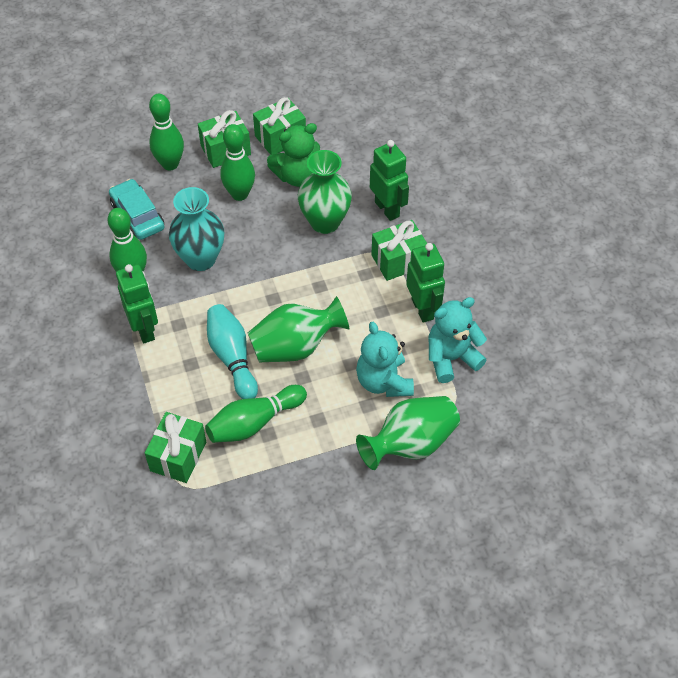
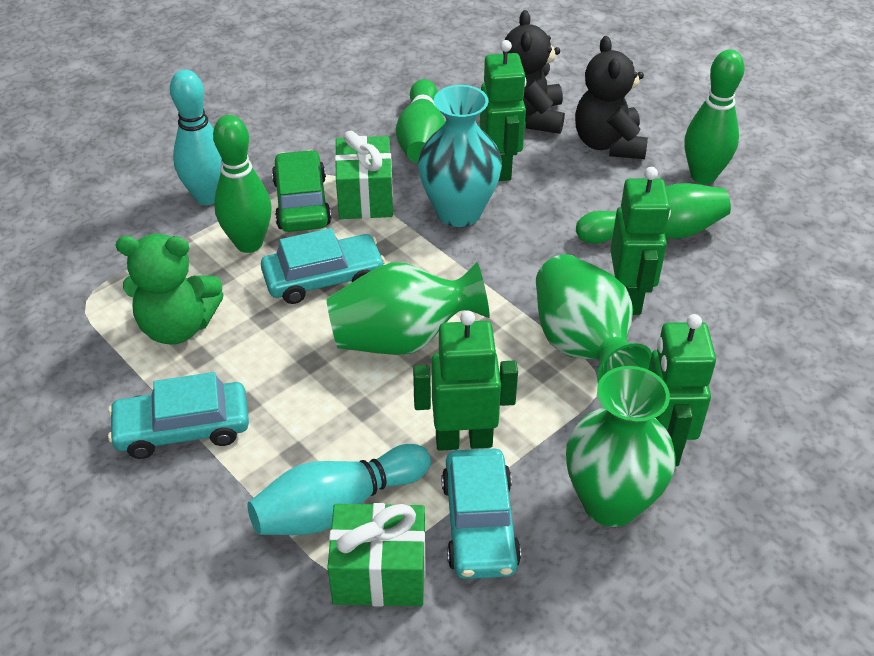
black teddy bear: none = 0 -> [503,10,565,134] [575,36,648,159] = 2
green car: none = 0 -> [272,150,331,232] = 1
green gift: [145,412,206,483] [198,110,251,168] [253,97,306,155] [371,220,427,281] = 4 -> [327,503,426,606] [335,131,393,219] = 2
green robot: [116,264,158,344] [370,140,409,221] [406,243,445,323] = 3 -> [413,311,518,451] [480,40,526,181] [611,167,671,315] [648,314,716,466] = 4
turquoise bowling pin: [207,304,258,399] = 1 -> [170,69,222,205] [247,444,431,535] = 2
turquoise car: [109,179,164,240] = 1 -> [108,372,249,459] [261,228,385,304] [441,448,521,579] = 3
turquoise teddy bear: [356,322,414,397] [428,297,487,383] = 2 -> none = 0

